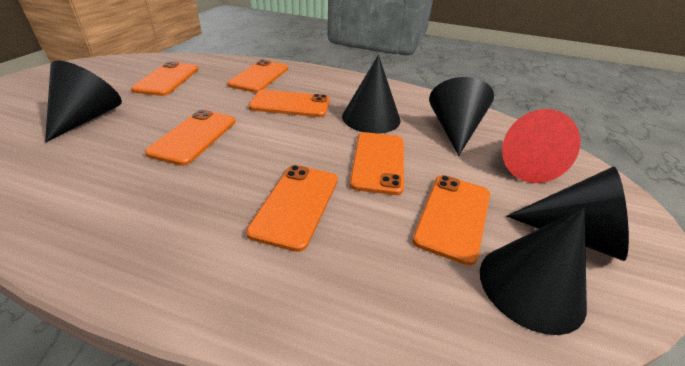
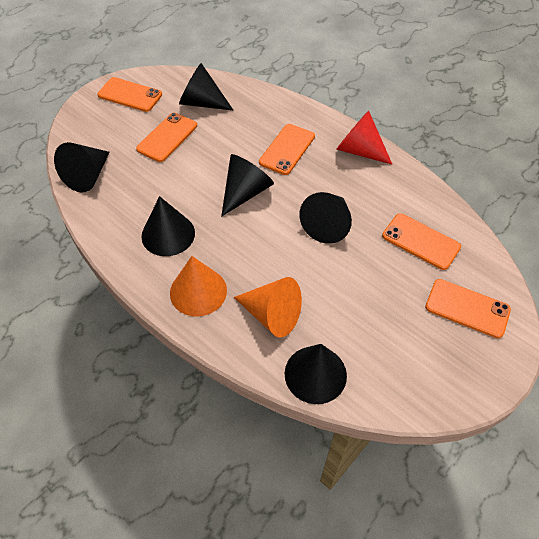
black cone: [45,60,122,143] [342,55,400,134] [429,77,494,156] [480,208,587,335] [506,166,629,261] = 5 -> [54,142,110,193] [141,196,195,256] [179,63,233,110] [221,154,274,216] [285,344,347,404] [299,192,352,244] = 6
orange cone: none = 0 -> [170,256,227,317] [234,277,302,337] = 2
orange phone: [131,61,199,96] [145,110,236,166] [227,60,288,93] [246,165,338,252] [248,90,330,117] [350,132,404,195] [412,175,490,266] = 7 -> [97,77,162,112] [136,113,197,162] [259,124,315,175] [382,213,461,270] [425,279,511,338] = 5

